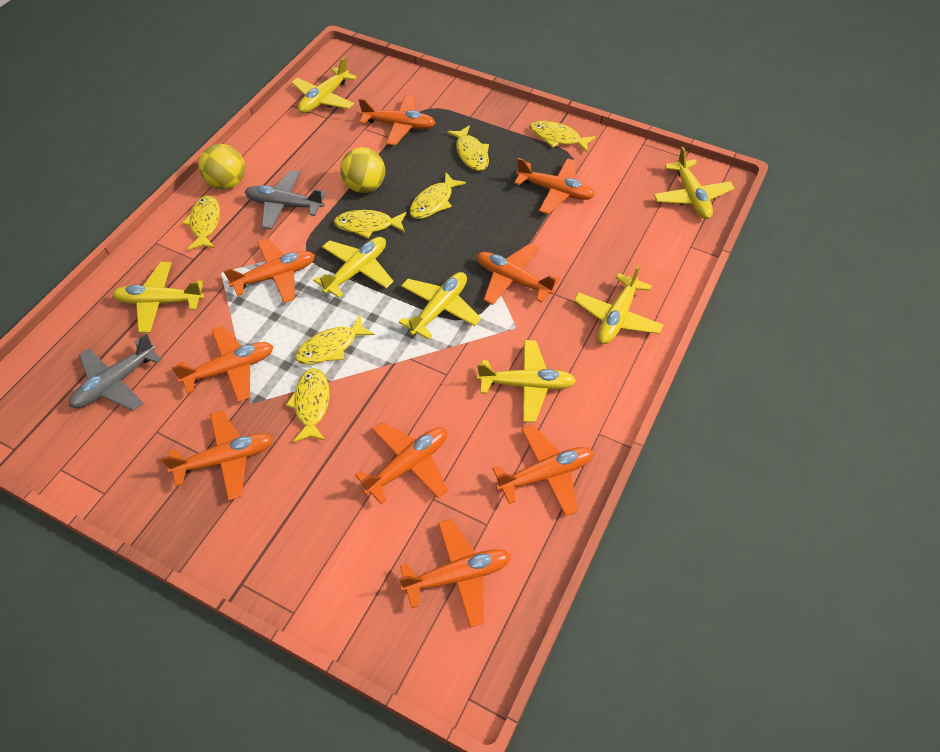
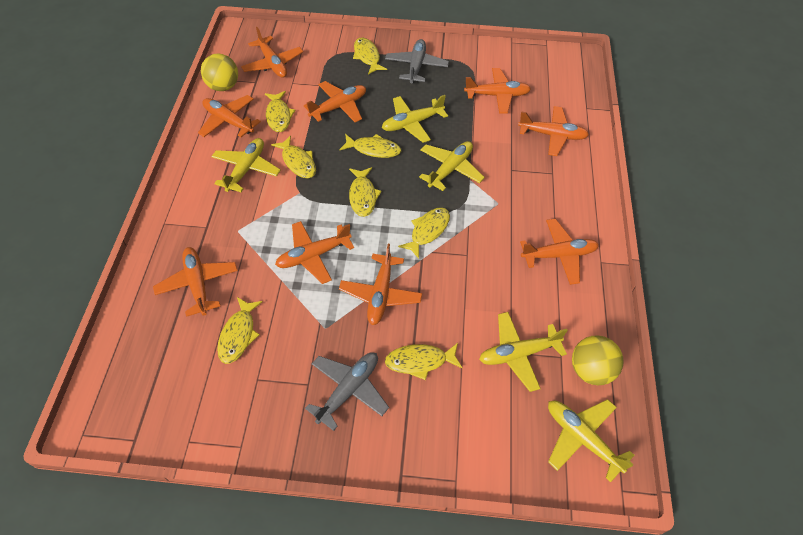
yellow fish: [183,195,220,250] [286,368,329,442] [295,315,375,365] [334,210,406,238] [409,173,466,219] [447,125,489,171] [530,121,596,152] = 7 -> [217,297,262,364] [265,91,295,132] [271,135,316,178] [339,134,401,158] [349,167,382,217] [353,38,387,75] [385,343,462,380] [398,207,450,259] = 8
yellow plane: [112,262,204,333] [291,57,357,113] [313,237,394,298] [399,272,481,340] [477,340,576,422] [574,264,664,344] [653,147,735,219] = 7 -> [211,138,281,192] [382,95,448,143] [419,141,485,191] [479,312,568,392] [548,399,634,482] = 5

